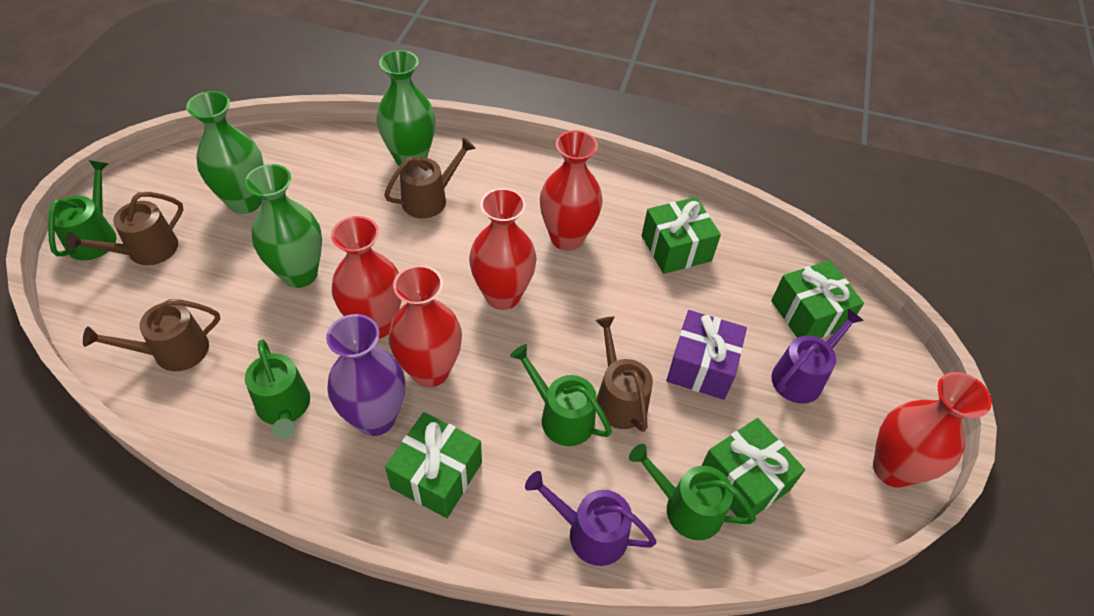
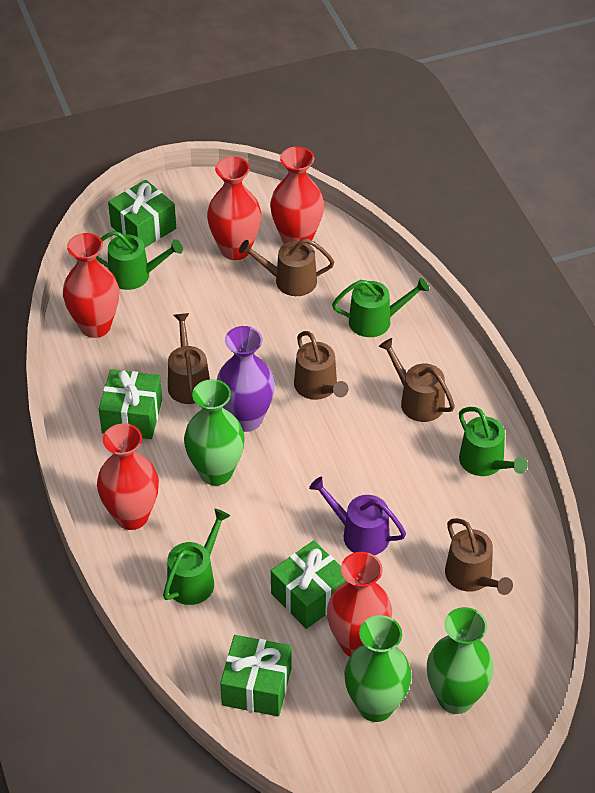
brown watering can: [66,192,184,265] [83,299,220,371] [384,138,476,218] [595,316,653,432] = 4 -> [168,313,210,404] [239,239,334,296] [294,331,349,400] [378,338,455,422] [445,518,513,595] = 5
purple gift: [666,310,747,400] = 1 -> none = 0
purple watering can: [525,471,657,566] [771,309,864,404] = 2 -> [309,477,406,555] = 1

